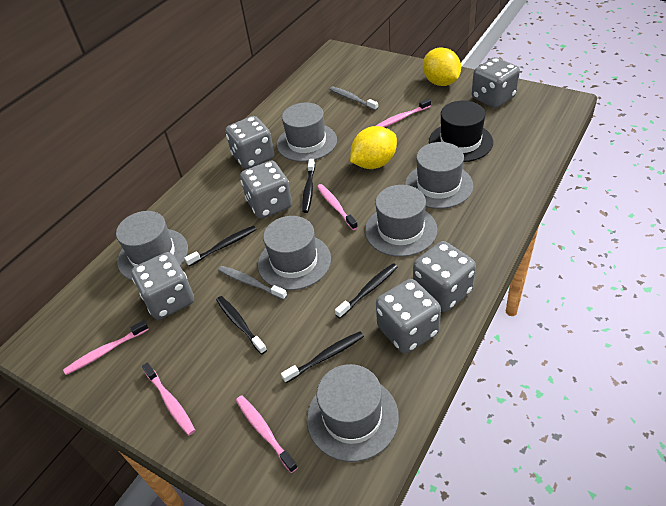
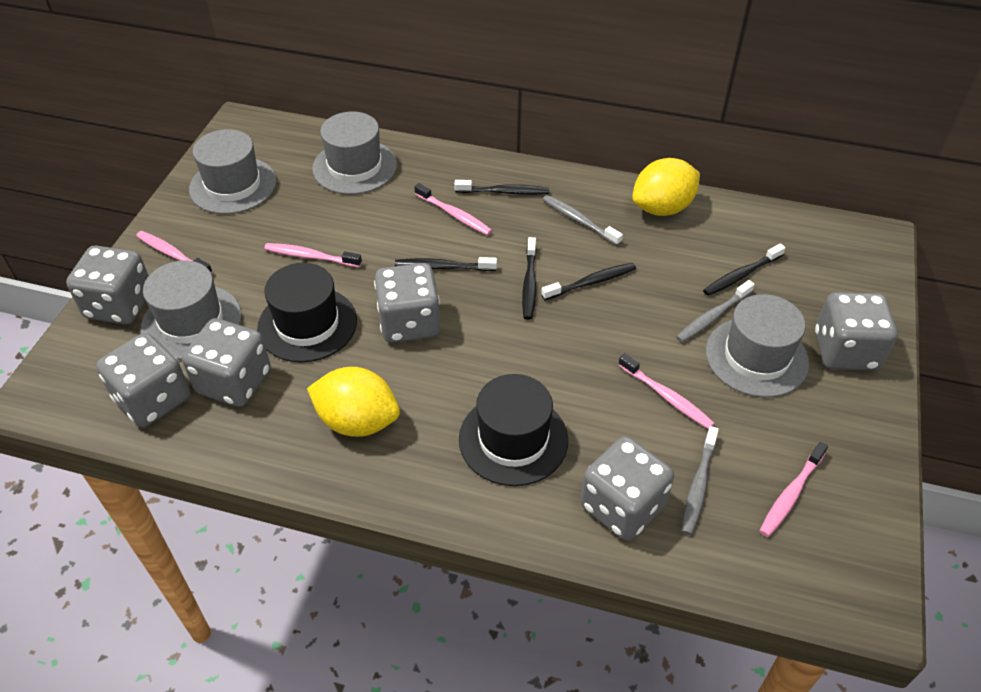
black hat: [429,101,493,162] = 1 -> [257,263,357,362] [459,374,568,486] = 2
grey hat: [116,211,188,281] [258,216,331,290] [277,103,337,162] [307,364,399,462] [365,185,437,257] [405,142,473,209] = 6 -> [141,261,242,360] [189,129,277,214] [312,112,397,194] [706,294,809,397] = 4
grey toothbrush: [218,266,287,300] [330,86,378,111] = 2 -> [542,195,623,246] [676,280,755,343] [681,426,719,535] = 3

